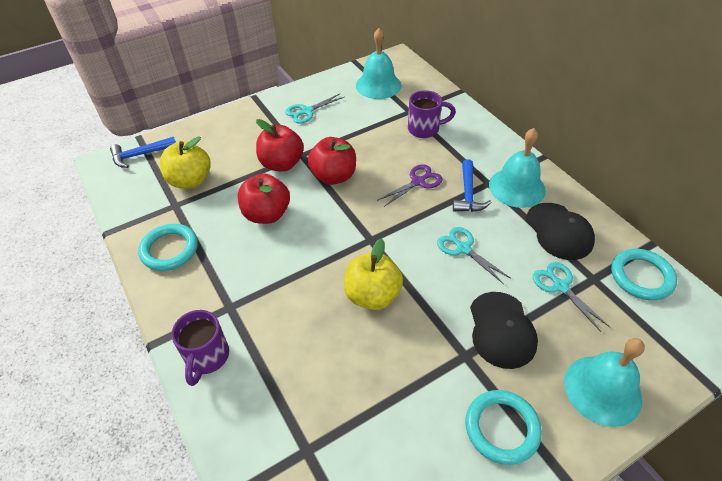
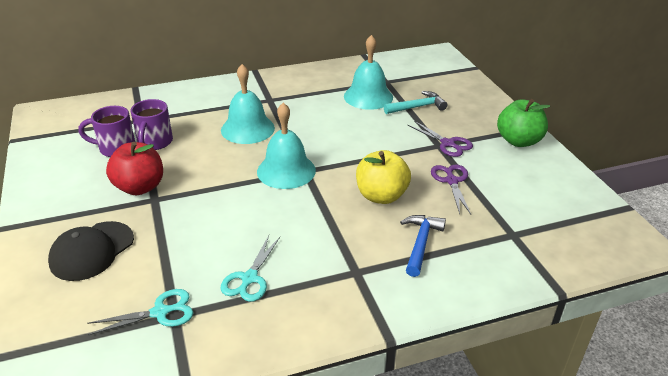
black cap: [470,292,538,369] [526,203,595,260] = 2 -> [48,221,134,281] = 1
blue hammer: [110,137,176,168] [453,159,491,212] = 2 -> [400,215,446,277] = 1
green apple: none = 0 -> [497,99,550,147] = 1
purple scissors: [377,164,443,207] = 1 -> [408,121,473,157] [431,164,471,214] = 2
red apple: [238,173,290,224] [256,119,304,172] [308,137,356,185] = 3 -> [106,142,163,195] = 1
turquoise hammer: none = 0 -> [384,91,448,114] = 1
turquoise ring: [138,224,198,271] [466,390,542,465] [611,249,677,300] = 3 -> none = 0
turquoise scissors: [285,94,344,124] [437,227,510,284] [533,262,610,332] = 3 -> [87,289,193,335] [221,236,280,302] = 2
yellow apple: [160,136,210,189] [344,238,403,310] = 2 -> [356,150,411,204] = 1

